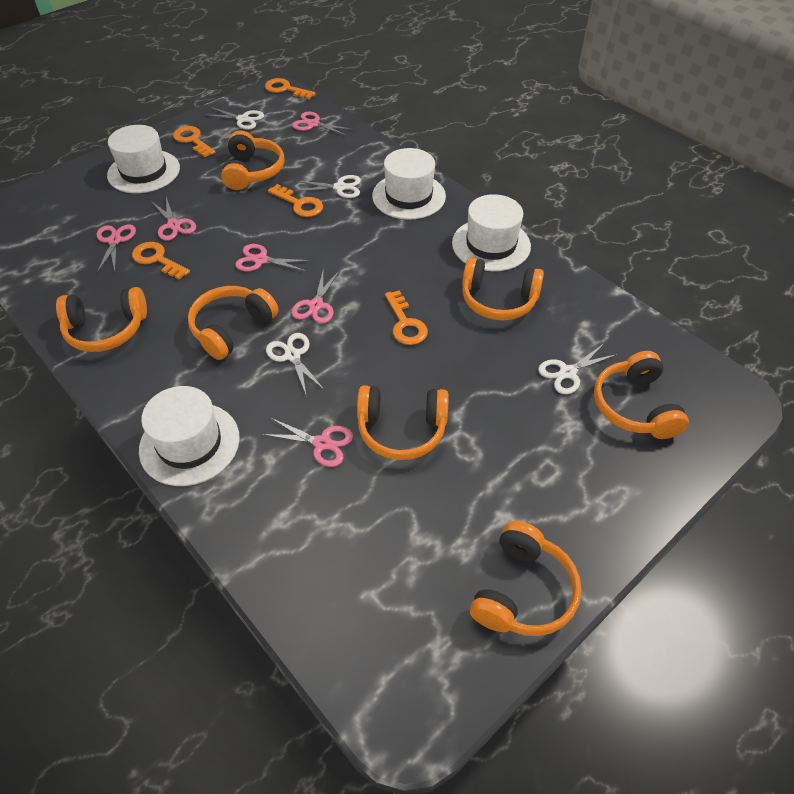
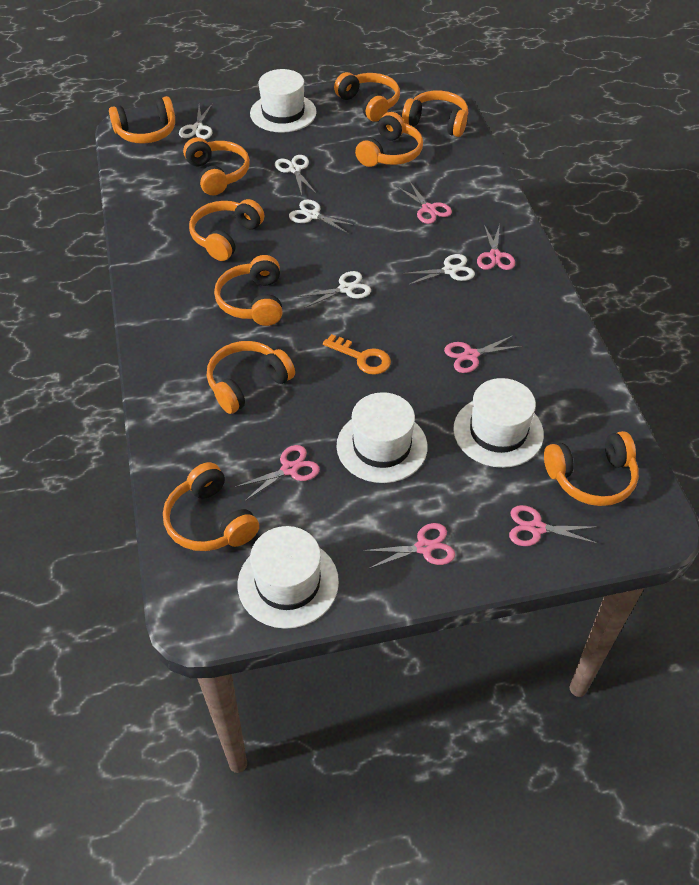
orange headphones: [56,287,147,352] [188,286,279,360] [221,130,284,190] [357,385,449,460] [462,257,544,320] [470,521,582,636] [594,351,689,439] = 7 -> [109,96,175,144] [163,462,259,551] [183,137,250,195] [189,199,264,261] [207,341,295,414] [214,255,282,326] [334,72,400,122] [355,112,423,167] [402,90,468,137] [544,431,639,506] = 10
orange key: [132,242,190,280] [173,126,216,157] [265,78,316,99] [268,184,323,217] [385,291,428,345] = 5 -> [323,334,391,375] = 1
white scissors: [203,107,264,130] [266,333,324,397] [296,175,361,198] [538,344,617,394] = 4 -> [179,103,213,139] [275,155,316,195] [289,200,357,234] [297,271,371,308] [402,254,475,285] = 5

